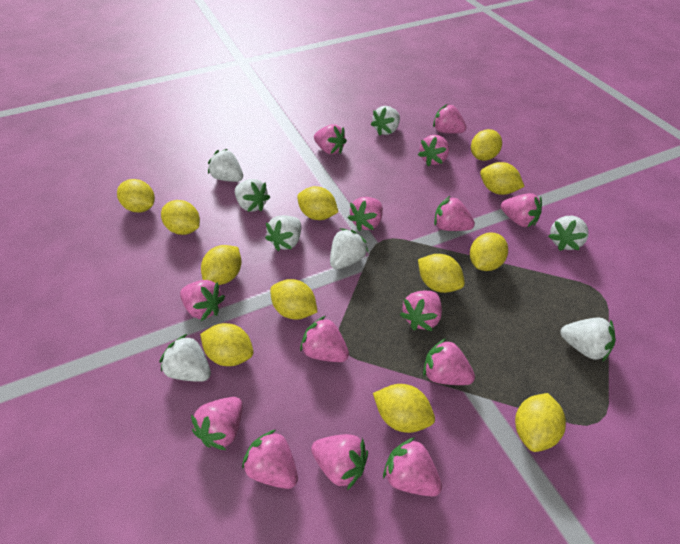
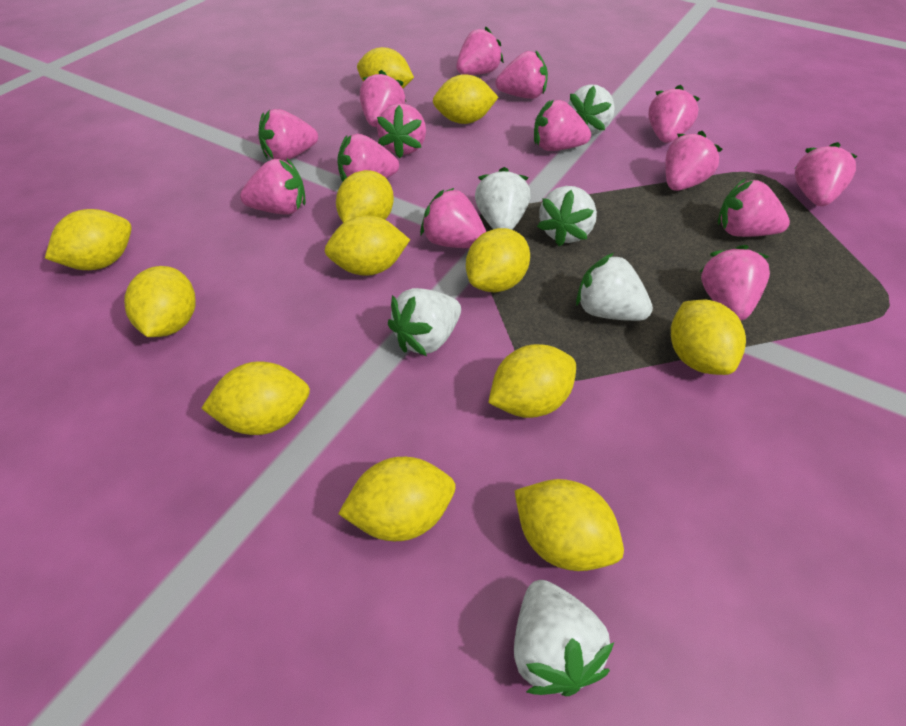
white strawberry: [159,334,211,382] [208,149,243,182] [235,179,270,212] [265,215,301,251] [330,228,368,269] [370,106,400,136] [548,216,589,251] [560,318,616,362] = 8 -> [388,288,461,356] [475,167,530,230] [514,580,614,696] [537,186,597,246] [568,84,615,135] [576,253,653,321] = 6

